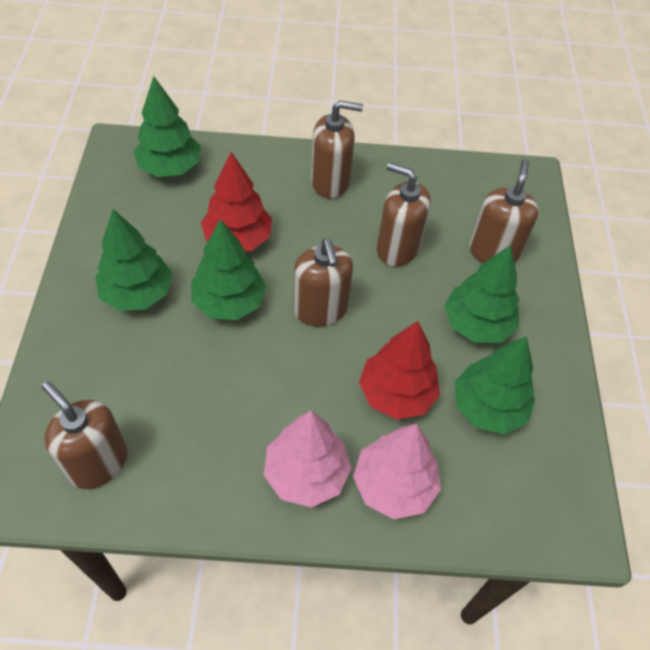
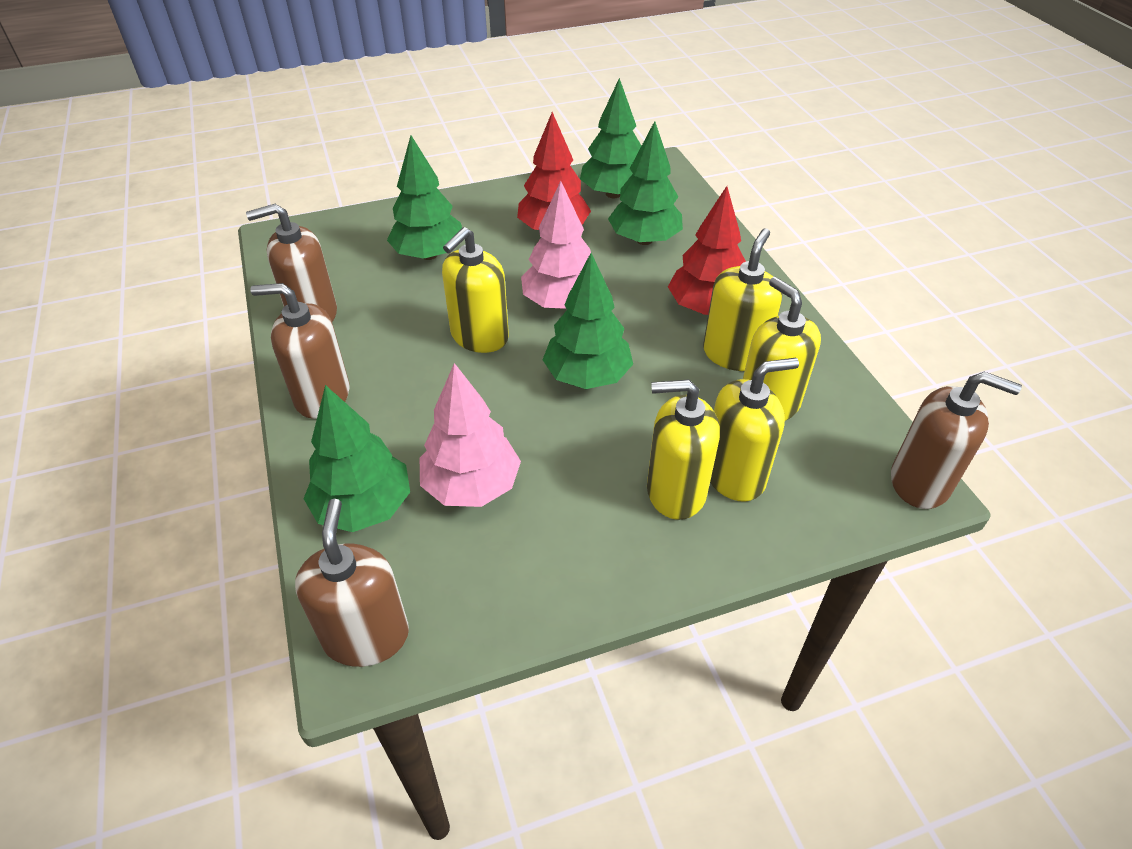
brown soap dispenser: [42,381,127,489] [293,238,353,327] [311,100,363,199] [377,162,431,267] [469,159,539,263] = 5 -> [246,204,337,322] [250,283,349,419] [295,499,409,667] [891,372,1022,509] = 4
yellow soap dispenser: none = 0 -> [442,227,509,353] [647,380,720,520] [703,228,782,371] [710,358,799,502] [743,277,821,421] = 5

